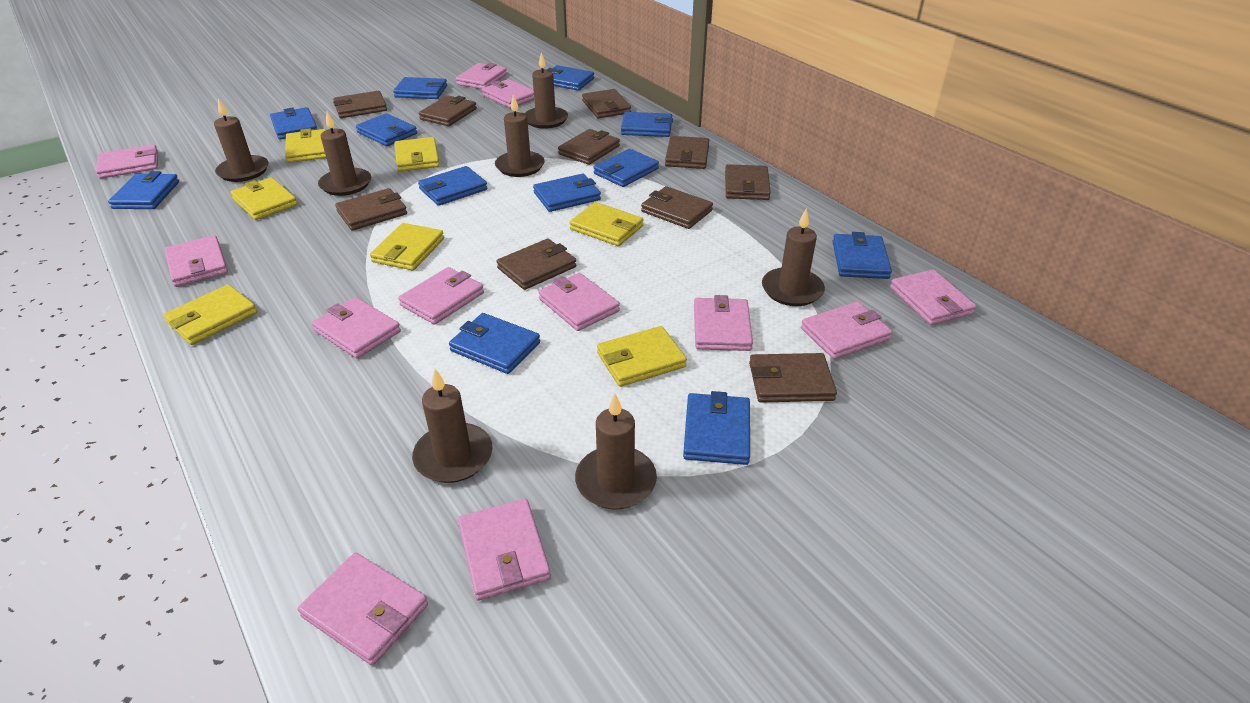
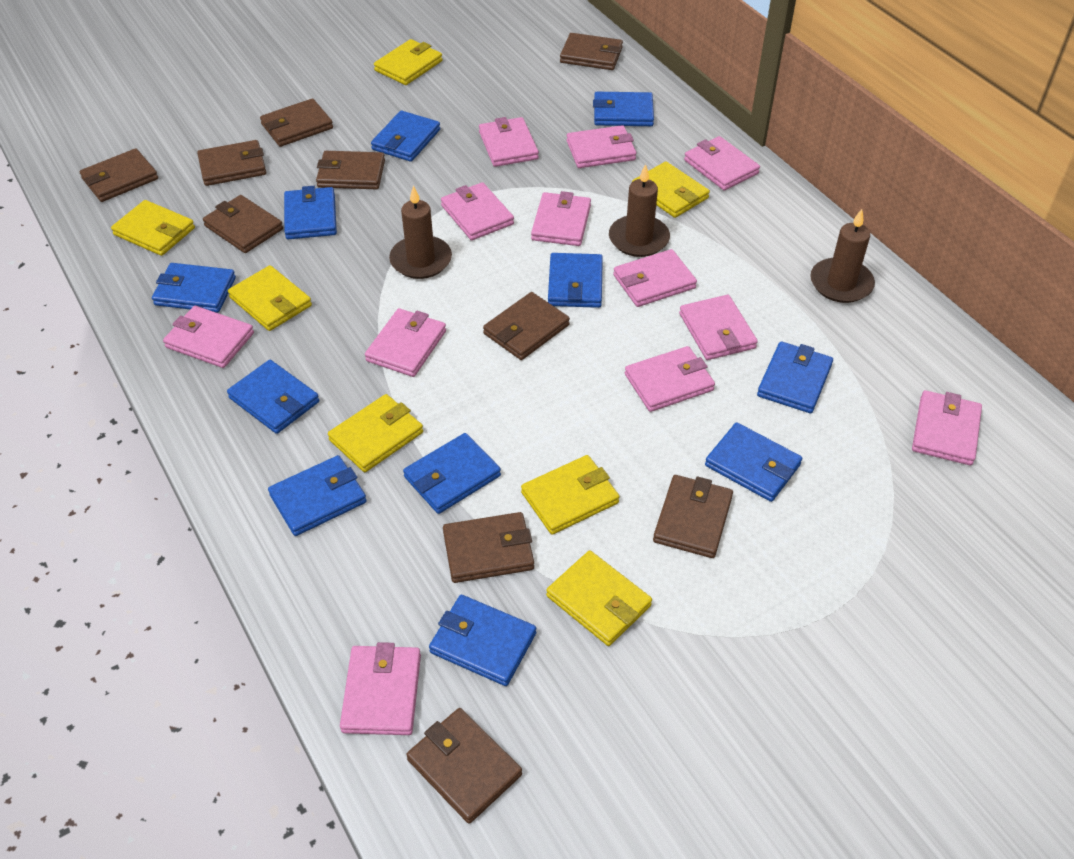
blue wallet: [108,171,179,209] [270,107,318,140] [356,113,417,146] [393,77,447,99] [418,166,487,206] [449,313,540,374] [533,173,601,212] [547,65,594,90] [593,149,659,187] [621,112,673,137] [683,391,750,465] [833,232,892,279] = 12 -> [152,263,236,313] [227,360,319,434] [268,455,367,536] [284,186,337,239] [371,111,440,162] [403,433,501,514] [429,595,536,686] [548,253,603,308] [593,92,654,126] [705,422,802,502] [757,341,833,413] = 11
brown candle: [214,99,269,182] [318,111,371,196] [412,369,492,483] [495,95,545,177] [524,52,568,129] [575,393,657,509] [762,208,825,306] = 7 -> [389,185,452,279] [609,164,670,257] [810,209,875,303] = 3

